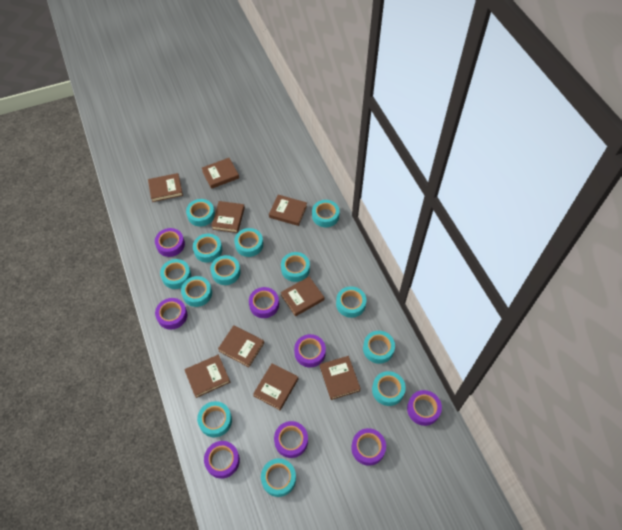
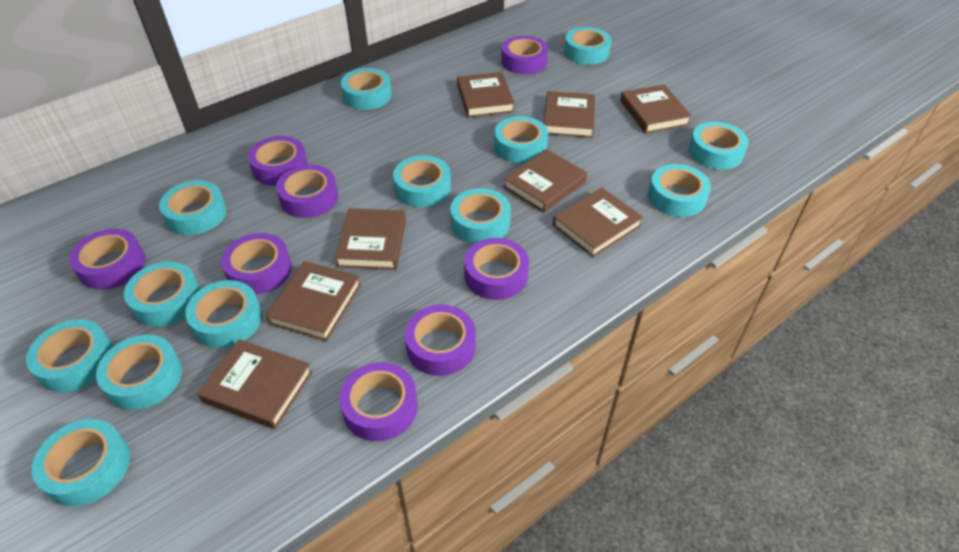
brown book: [148,173,183,202] [184,355,230,398] [202,158,239,189] [211,201,245,233] [218,325,264,367] [253,363,298,410] [269,195,307,226] [280,277,324,316] [320,356,361,400] = 9 -> [197,339,313,429] [266,261,361,341] [335,208,406,270] [457,72,515,117] [503,149,587,213] [544,91,595,138] [553,188,644,257] [620,84,692,134] = 8

